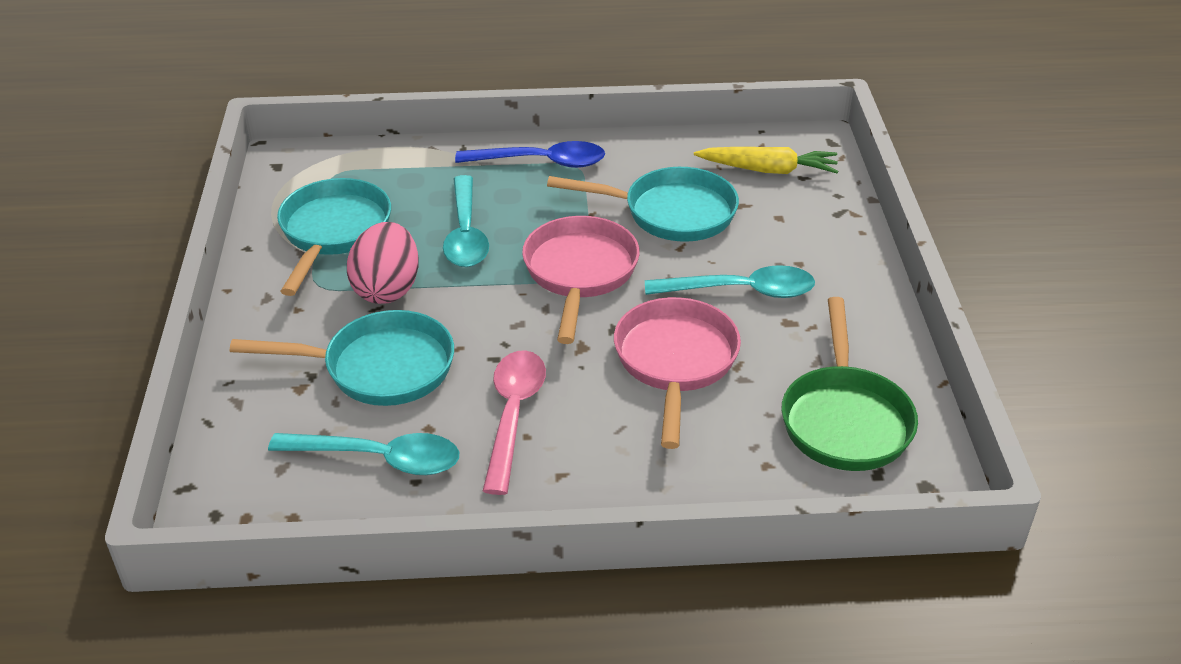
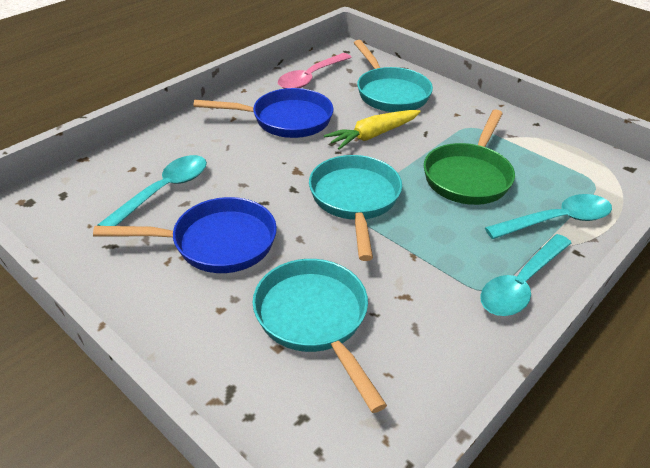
blue pan: none = 0 -> [93,197,277,273] [194,88,334,138] = 2
blue spoon: [455,141,605,168] = 1 -> none = 0
pink egg: [347,222,419,304] = 1 -> none = 0
pink pan: [522,216,640,344] [614,297,741,449] = 2 -> none = 0

